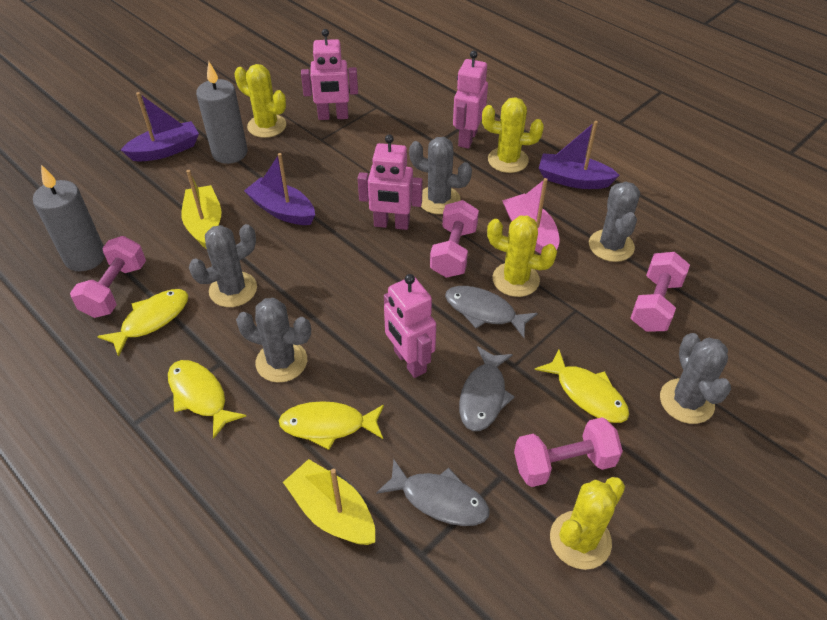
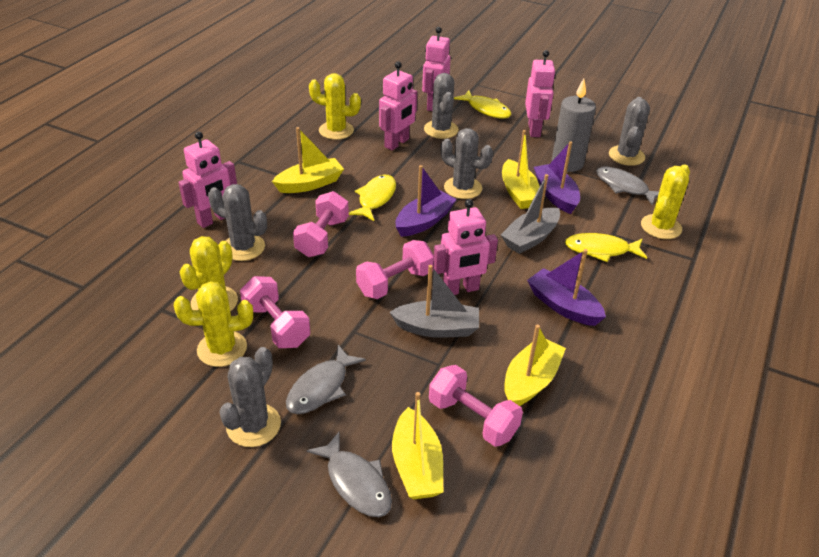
grey boat: none = 0 -> [389,265,479,338] [501,174,560,254] = 2
grey candle: [33,165,105,271] [196,62,247,164] = 2 -> [552,78,596,172] = 1
pink boat: [502,178,560,254] = 1 -> none = 0
pink robot: [301,29,358,120] [358,135,423,230] [384,274,436,378] [453,50,488,149] = 4 -> [178,131,237,228] [379,61,417,150] [422,27,451,111] [433,199,498,295] [525,50,555,137] = 5
yellow boat: [181,170,221,249] [283,459,375,545] = 2 -> [272,127,344,193] [392,392,443,500] [502,130,540,209] [504,325,566,406] = 4
yellow fish: [97,289,188,357] [168,360,246,439] [279,401,384,450] [535,349,629,423] = 4 -> [349,175,396,221] [454,90,511,118] [565,233,647,262] = 3

